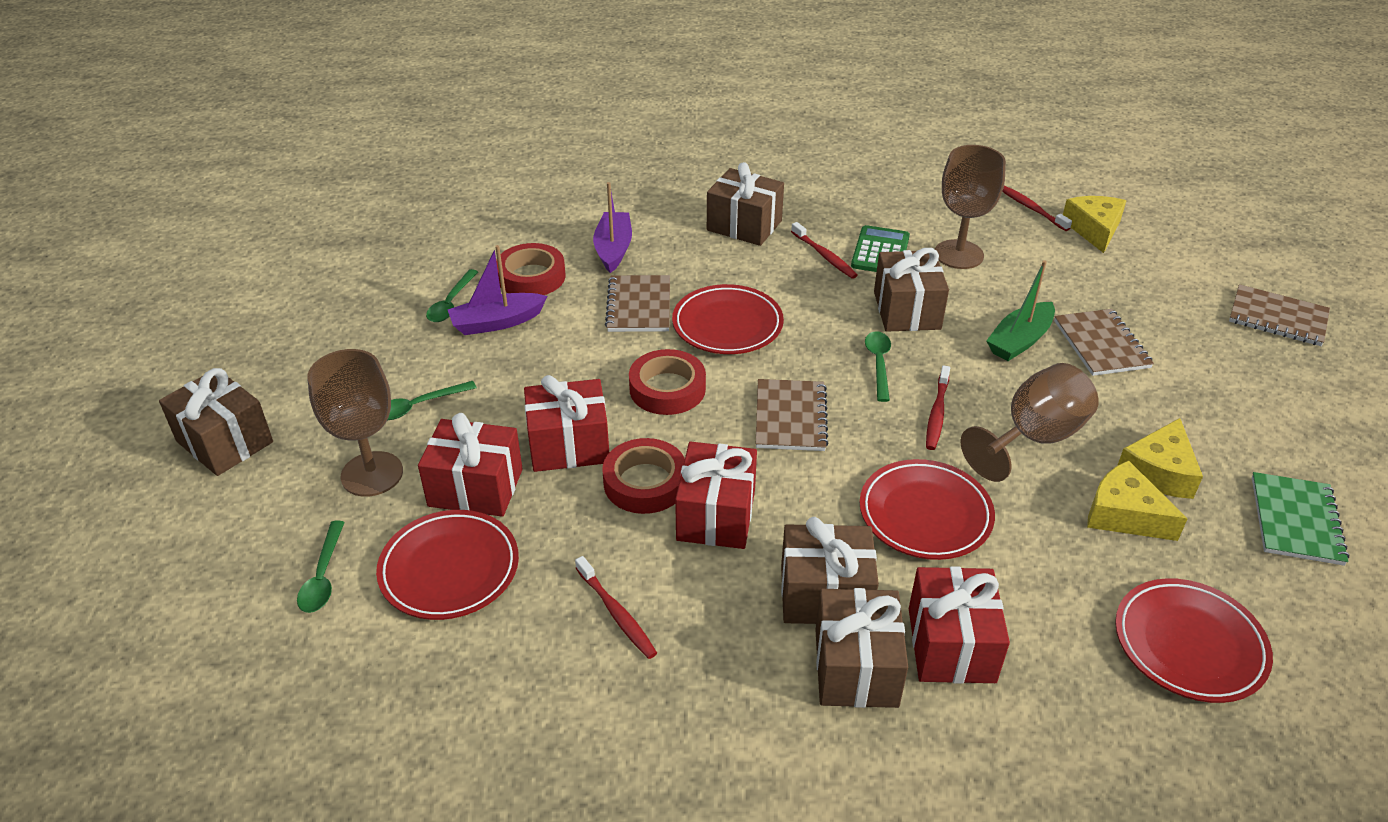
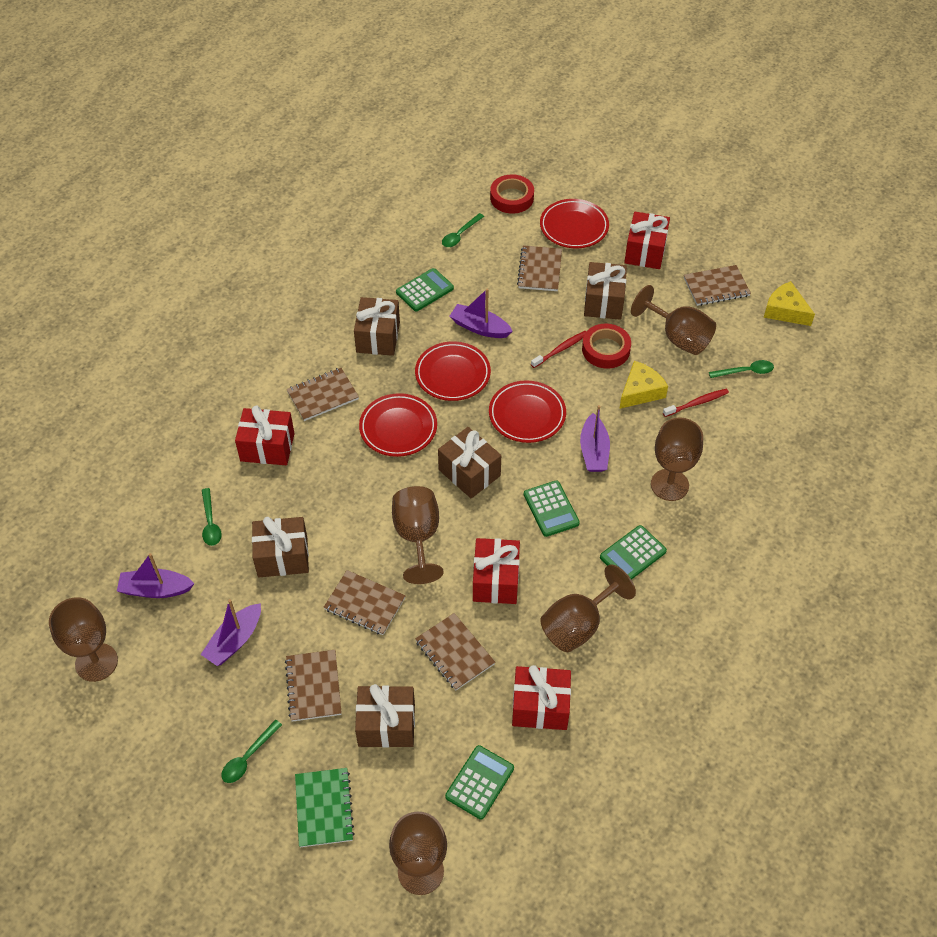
brown goblet: [307,349,403,497] [935,145,1006,269] [961,363,1099,482] = 3 -> [49,597,118,682] [389,812,447,895] [392,486,444,584] [540,564,636,652] [631,285,716,355] [651,417,703,501] = 6
brown notebook: [605,275,670,332] [756,379,828,451] [1054,309,1154,376] [1229,284,1330,346] = 4 -> [285,650,342,722] [287,368,359,421] [324,570,406,635] [415,613,495,690] [517,245,562,291] [684,265,751,306] = 6
green boat: [986,260,1055,361] = 1 -> none = 0
green calculator: [851,225,910,272] = 1 -> [396,268,454,311] [445,745,514,820] [524,481,580,537] [600,525,667,580] = 4
purple boat: [448,245,547,335] [593,182,632,273] = 2 -> [117,553,195,598] [200,599,261,666] [450,289,513,338] [580,405,610,472] = 4
red tape: [496,243,565,295] [603,438,685,514] [629,349,706,415] = 3 -> [490,174,534,214] [582,324,631,369] = 2
red toothbrush: [575,556,657,659] [791,222,858,279] [926,365,950,450] [1002,185,1072,231] = 4 -> [531,331,586,368] [663,389,729,417] = 2
yellow cheese: [1063,196,1126,253] [1087,460,1188,541] [1117,418,1203,499] = 3 -> [619,361,668,409] [763,281,815,326] = 2

